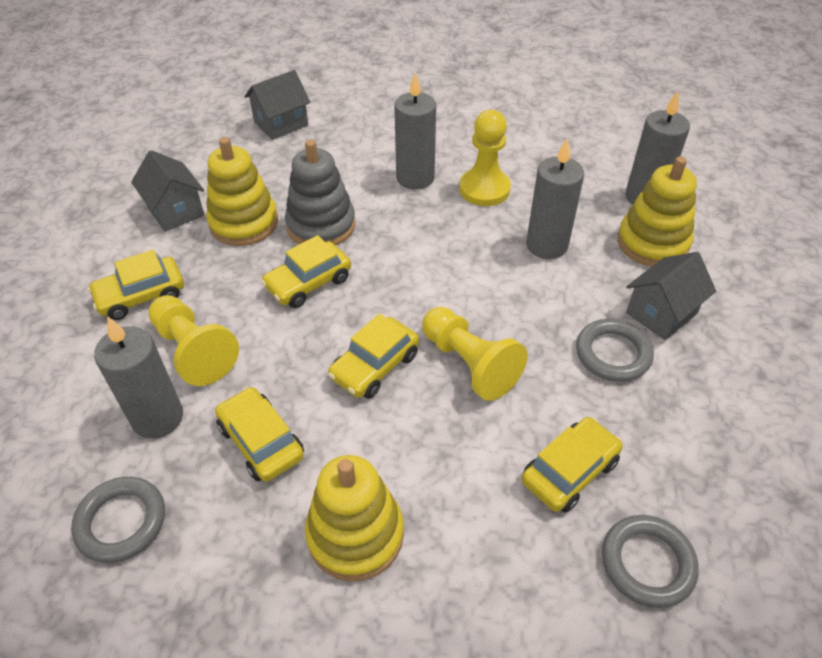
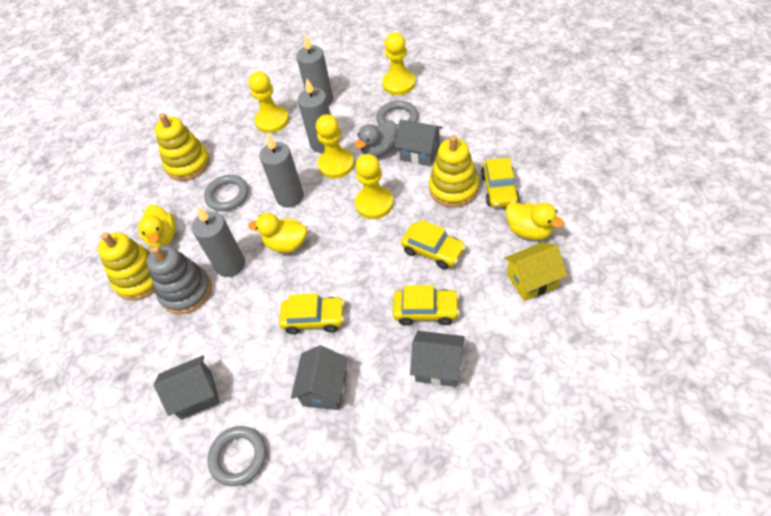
grey duck: none = 0 -> [355,120,397,158] = 1
grey house: [131,150,205,232] [244,70,310,140] [626,252,716,340] = 3 -> [154,355,220,420] [291,345,348,410] [395,119,443,166] [410,331,465,387] = 4
yellow car: [88,250,184,320] [215,387,304,482] [261,235,351,308] [328,314,419,399] [521,417,623,513] = 5 -> [279,293,345,334] [393,285,460,326] [401,220,466,269] [481,158,520,208] = 4
yellow duck: none = 0 -> [138,205,176,247] [249,213,307,253] [506,202,564,240] = 3
yellow house: none = 0 -> [504,242,567,301] = 1
yellow pawn: [148,295,239,386] [422,307,527,401] [459,110,511,206] = 3 -> [249,71,289,133] [316,114,354,179] [355,154,393,219] [382,32,416,95] = 4

